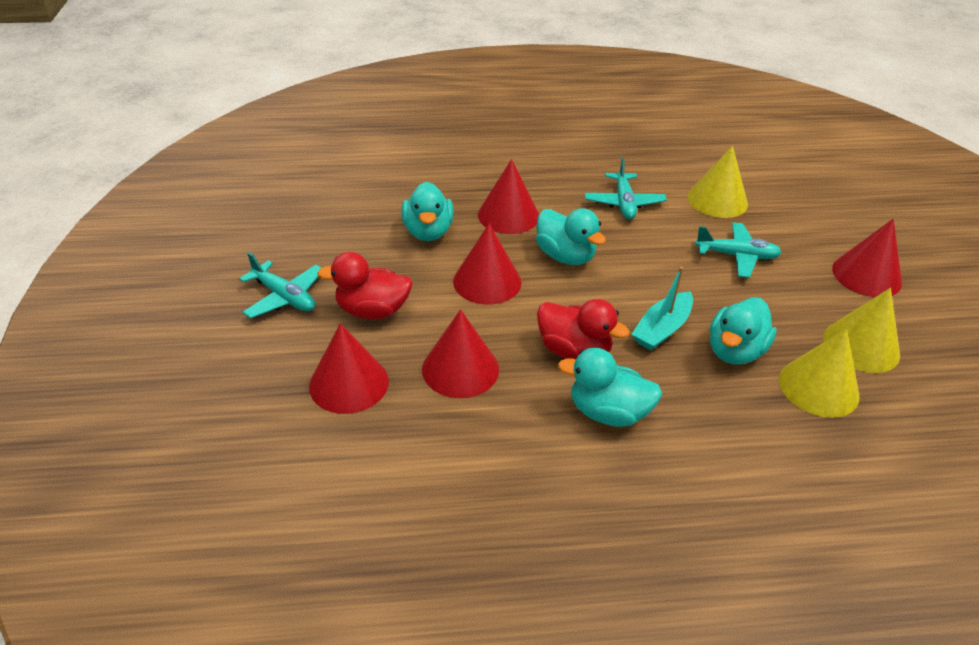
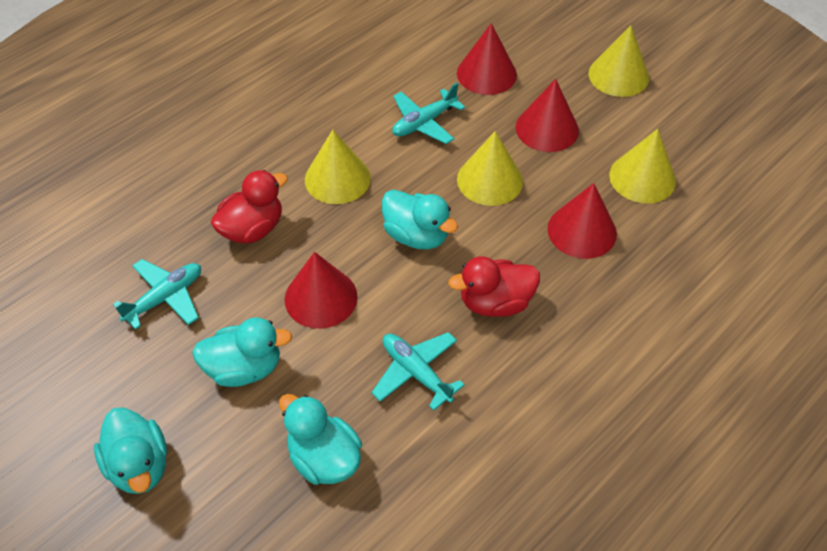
red cone: [309,323,389,414] [422,309,499,398] [453,224,521,305] [478,159,539,234] [832,219,902,297] = 5 -> [285,252,358,329] [457,23,517,95] [515,79,579,152] [548,183,617,259] = 4
turquoise boat: [631,266,693,351] = 1 -> none = 0
yellow cone: [688,145,748,218] [779,329,860,418] [823,288,900,373] = 3 -> [305,130,371,204] [457,131,523,206] [589,25,649,97] [609,129,676,203] = 4

